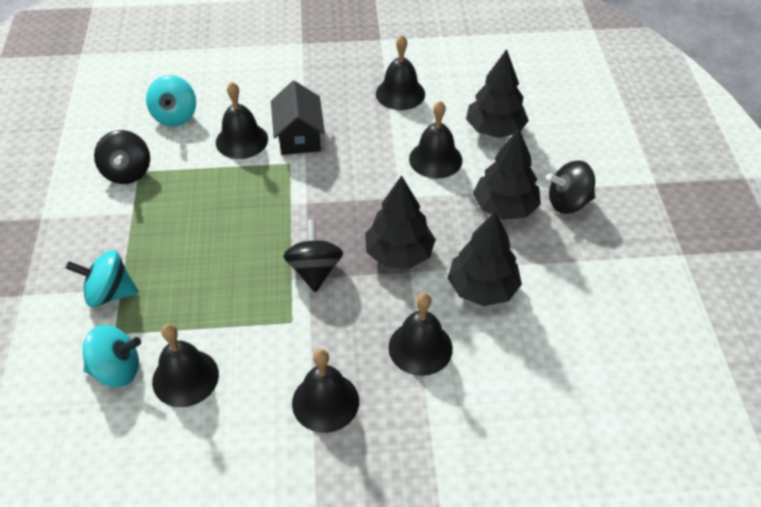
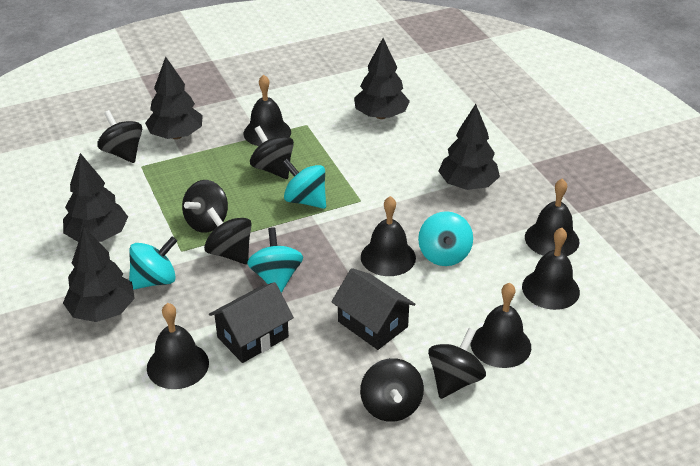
black house: [271,81,325,155] = 1 -> [209,282,294,363] [331,268,416,350] = 2
black spinning top: [94,130,150,184] [283,219,343,293] [547,161,595,214] = 3 -> [97,110,142,163] [182,180,228,233] [204,207,252,264] [250,126,294,179] [360,358,424,422] [428,328,486,399] = 6
black tree: [365,175,436,269] [448,212,522,306] [466,49,529,138] [473,128,541,220] = 4 -> [63,153,128,242] [63,226,135,322] [145,57,203,139] [354,38,410,119] [438,104,500,190] = 5
turquoise spinning top: [66,250,139,307] [82,325,141,387] [146,75,196,127] = 3 -> [129,237,177,290] [247,227,303,293] [282,159,326,209] [418,211,473,266] = 4

